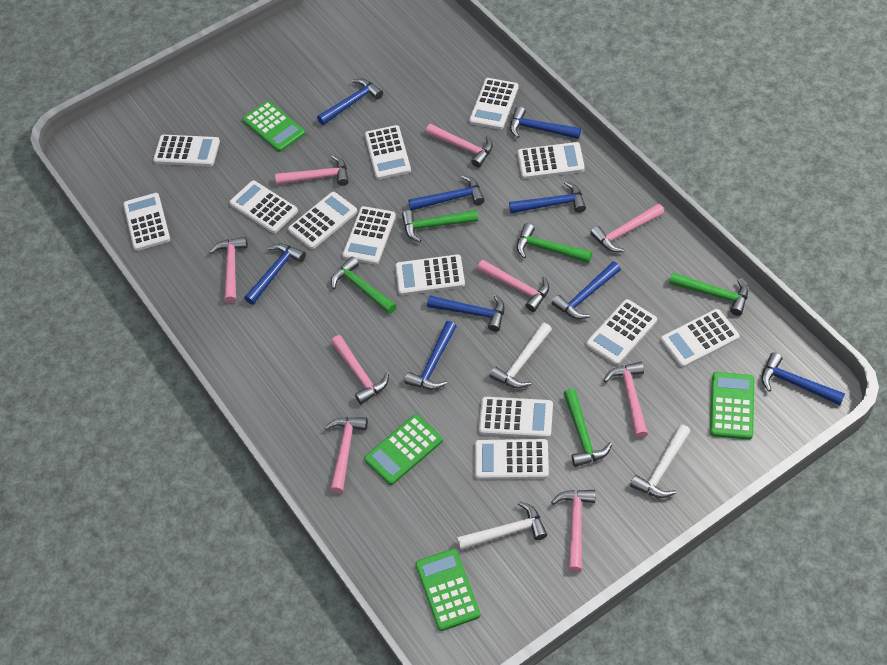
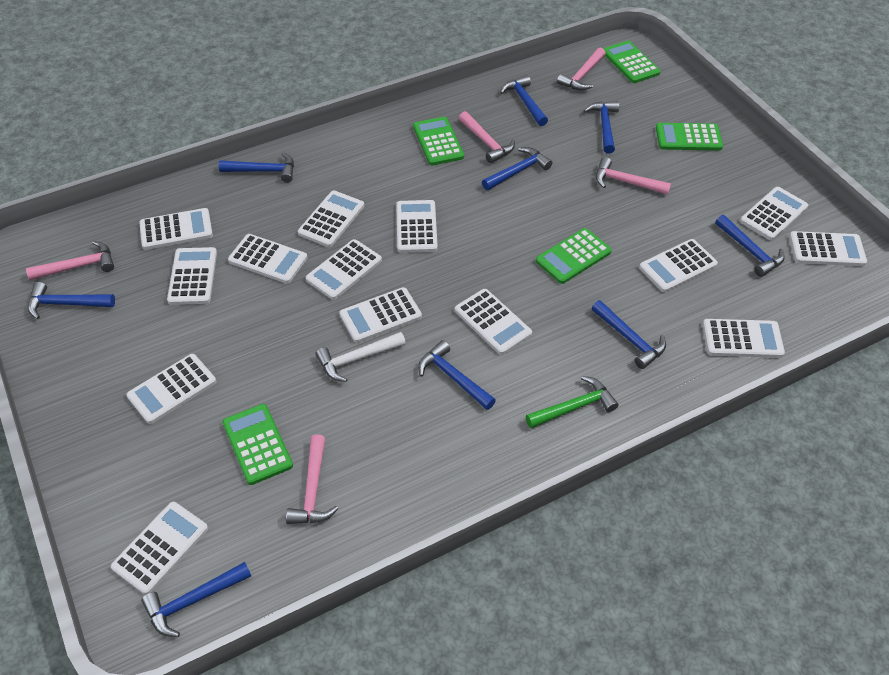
green calculator: [242,101,305,152] [364,414,443,485] [415,549,480,631] [710,372,754,440] = 4 -> [222,404,293,485] [413,117,464,165] [536,228,612,284] [603,41,661,83] [656,123,723,150] = 5
green hammer: [331,257,397,314] [402,210,478,242] [517,223,592,263] [563,389,612,467] [669,273,748,316] = 5 -> [526,376,619,428] = 1
pink hammer: [209,237,248,303] [275,155,349,186] [325,417,368,493] [331,335,389,404] [426,124,493,168] [477,260,549,312] [551,490,596,572] [590,204,664,252] [604,362,648,438] = 9 -> [26,241,114,280] [286,434,338,524] [459,111,515,163] [557,47,606,90] [596,157,671,195] = 5
white calculator: [123,193,170,251] [153,135,220,166] [229,181,298,233] [288,192,357,249] [342,206,396,265] [365,125,411,180] [395,254,465,295] [469,78,518,130] [475,439,549,480] [479,397,553,438] [517,142,585,179] [586,299,657,365] [661,309,740,368] = 13 -> [111,502,208,595] [126,354,216,424] [139,208,213,250] [167,247,217,305] [228,234,307,284] [298,191,364,247] [306,239,382,300] [339,287,422,343] [396,200,438,253] [455,289,532,355] [639,239,718,292] [703,319,785,358] [740,187,809,240] [789,231,867,266] = 14
white hammer: [457,501,547,550] [489,323,552,388] [630,424,691,498] = 3 -> [315,332,406,382] = 1

